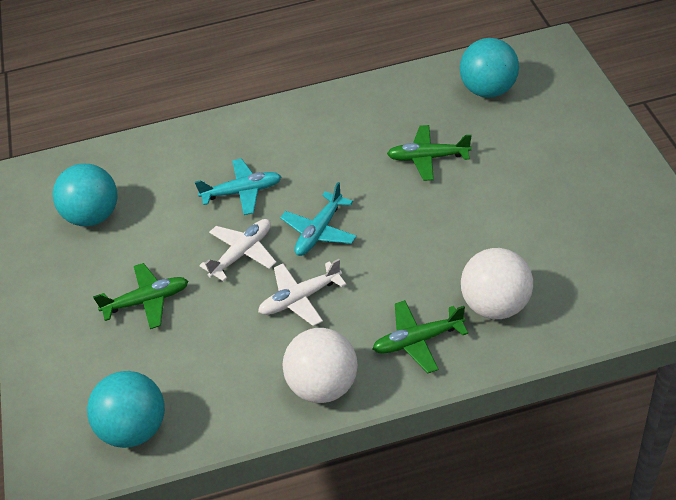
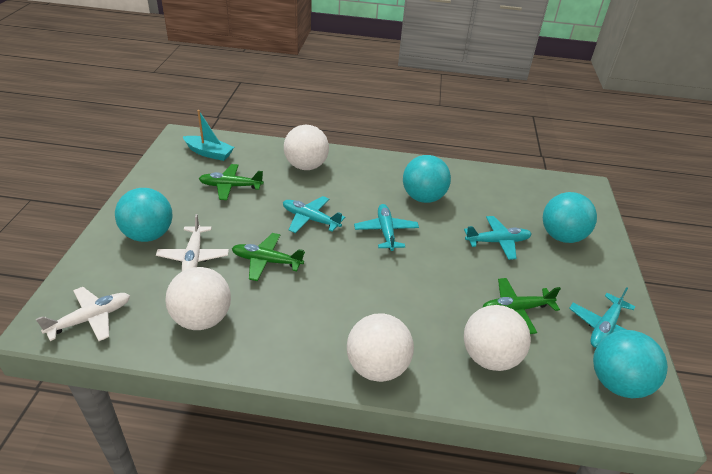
turquoise ball: [53,164,118,226] [87,371,165,448] [460,38,519,98] = 3 -> [115,188,172,242] [403,155,451,203] [543,192,597,243] [593,330,668,398] = 4
turquoise boat: none = 0 -> [183,110,234,161] = 1
turquoise plane: [195,158,281,215] [280,182,357,256] = 2 -> [283,196,345,233] [354,204,419,251] [464,216,532,260] [569,287,635,348] = 4
white ball: [282,328,358,403] [461,248,533,319] = 2 -> [166,267,231,330] [284,125,329,170] [347,314,414,382] [464,305,531,371] = 4

